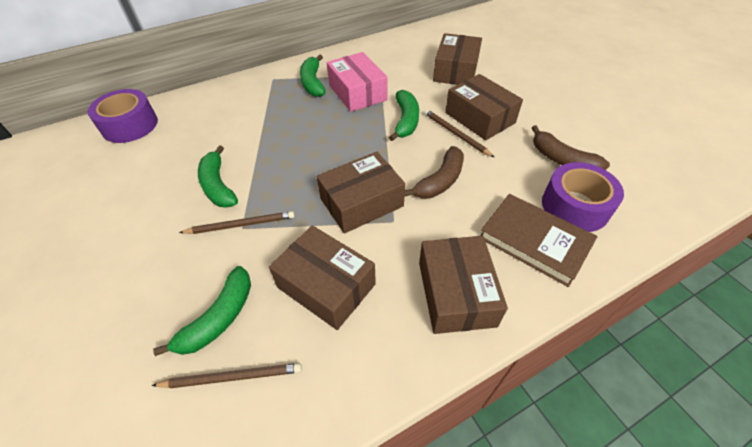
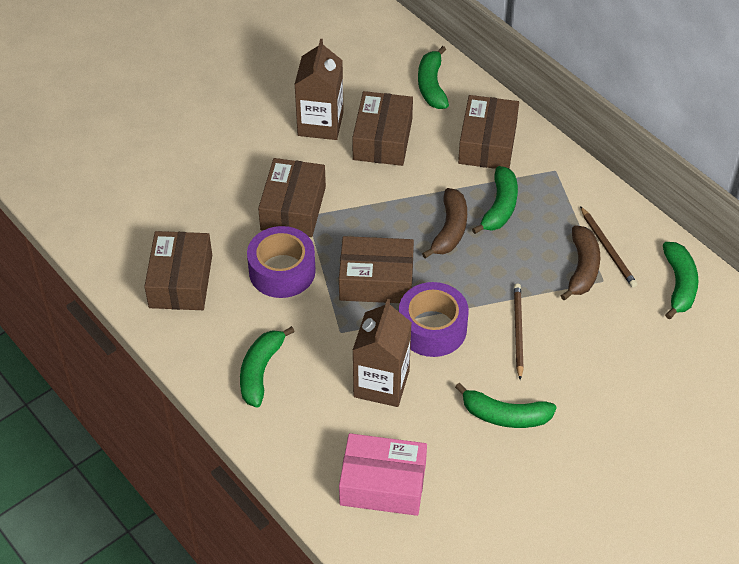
brown book: [480,194,597,287] = 1 -> none = 0
brown carton: none = 0 -> [294,39,344,140] [353,299,412,407] = 2
brown pencil: [151,363,302,388] [179,211,295,234] [424,109,494,157] = 3 -> [514,284,524,380] [580,206,637,288] = 2
green banana: [153,266,251,356] [198,145,238,208] [300,55,326,97] [389,90,419,141] = 4 -> [240,326,295,407] [418,46,449,109] [455,383,557,428] [472,166,518,234] [663,242,698,319] = 5

